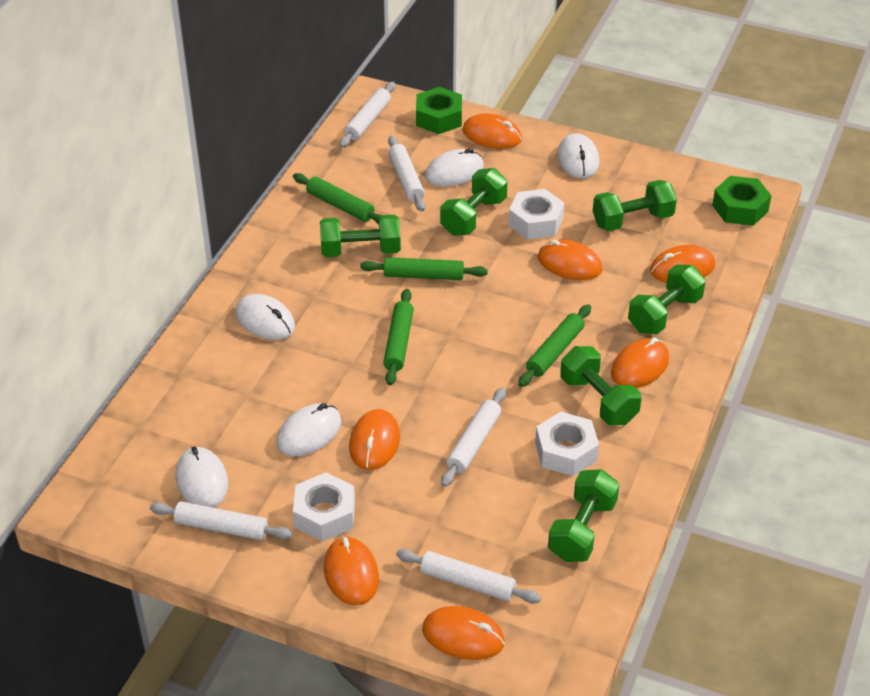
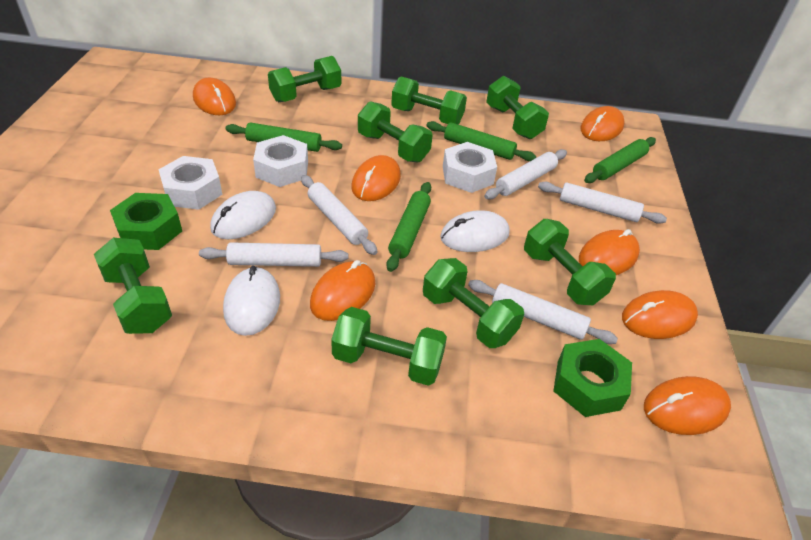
green dumbbell: [320,215,401,257] [440,168,507,236] [548,469,619,562] [560,346,641,425] [593,180,677,231] [628,264,706,334] = 6 -> [94,238,172,334] [268,56,341,102] [331,307,447,386] [358,101,433,162] [391,76,467,124] [423,258,524,348] [486,76,549,139] [524,219,616,305] = 8
white mouse: [176,447,228,508] [235,294,295,340] [276,403,342,456] [425,148,484,187] [557,133,600,179] = 5 -> [210,191,276,239] [223,266,280,336] [440,210,510,252] = 3

